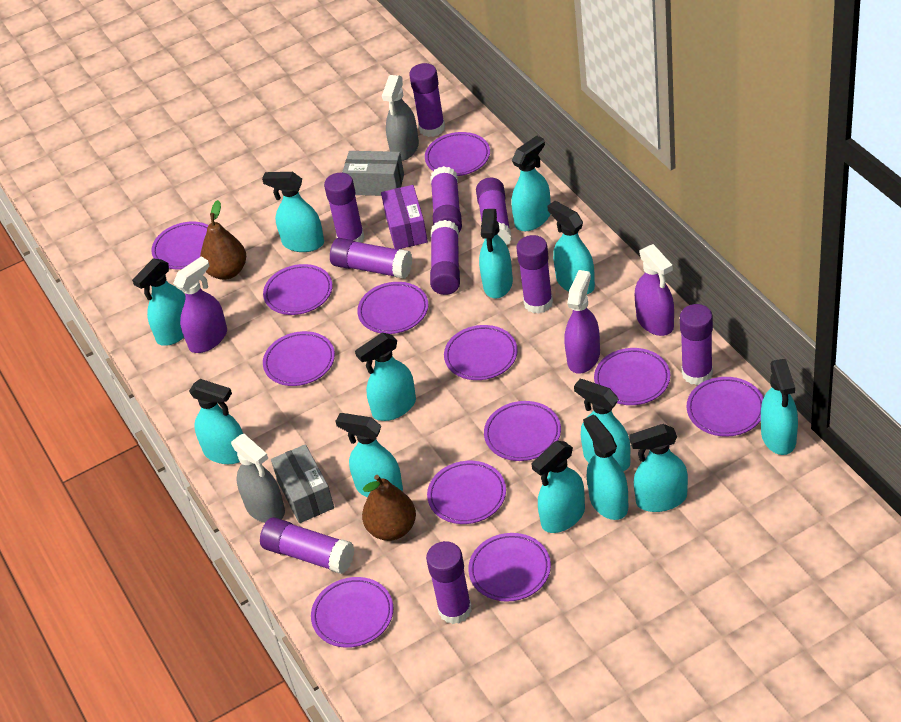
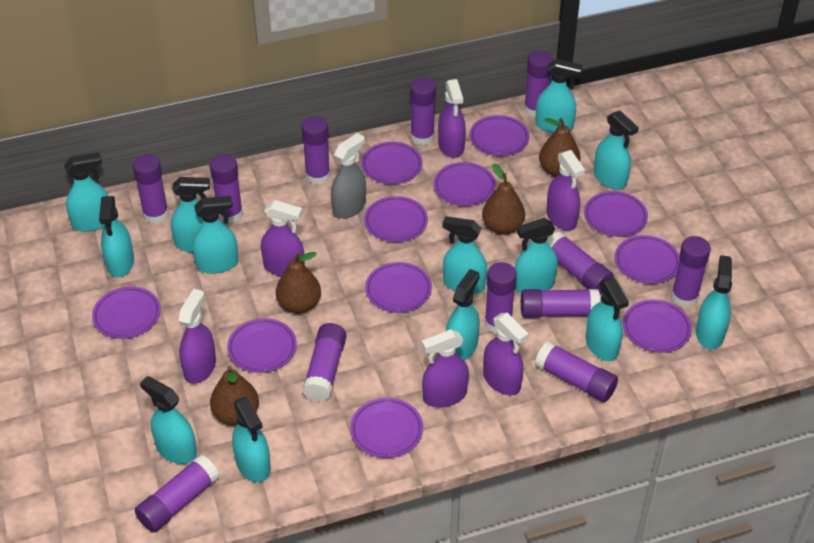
brown pear: [200,200,246,280] [362,475,416,541] = 2 -> [210,366,259,425] [276,252,321,313] [482,164,525,235] [539,118,581,177] = 4
grey box: [271,444,334,523] [342,151,404,196] = 2 -> none = 0
grey spray bottle: [231,434,285,523] [382,75,419,161] = 2 -> [331,133,366,219] = 1
purple box: [381,185,428,249] = 1 -> none = 0
purple glue stick: [260,517,354,574] [324,173,365,243] [330,238,412,279] [409,63,445,137] [426,541,472,624] [430,166,462,232] [430,220,460,295] [476,178,512,245] [516,235,553,314] [680,304,713,385] = 10 -> [133,154,169,224] [135,455,220,533] [210,154,243,223] [301,116,330,185] [302,323,346,402] [410,78,436,145] [485,262,517,334] [521,289,600,318] [524,51,553,117] [535,341,618,402] [547,232,614,294] [671,236,711,307] = 12
purple plate: [151,222,208,269] [263,264,333,315] [263,331,335,386] [311,577,393,648] [357,282,428,334] [425,132,490,176] [427,461,506,524] [444,325,518,380] [468,533,551,601] [484,401,561,461] [594,348,670,405] [687,377,764,437] = 12 -> [92,287,161,339] [227,318,297,373] [350,398,423,458] [361,142,422,184] [364,196,428,242] [365,262,432,313] [434,162,496,206] [470,115,530,156] [584,191,648,237] [615,235,680,284] [623,300,692,353] = 11
purple spray bottle: [173,256,227,353] [564,270,600,374] [635,244,674,336] = 3 -> [178,289,216,384] [261,200,305,277] [422,329,469,407] [438,79,466,158] [483,313,529,396] [546,150,585,230] = 6

